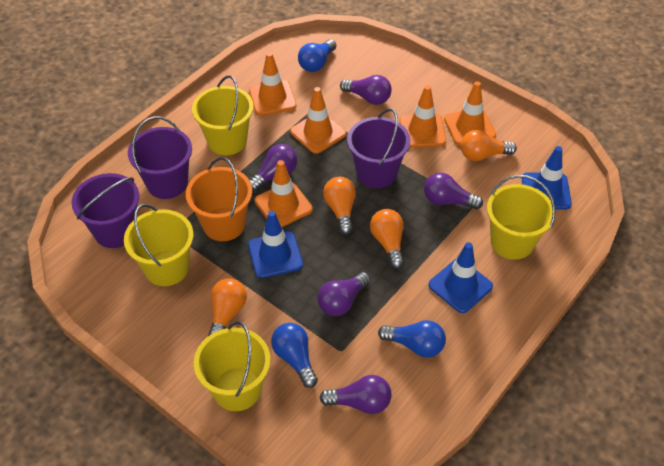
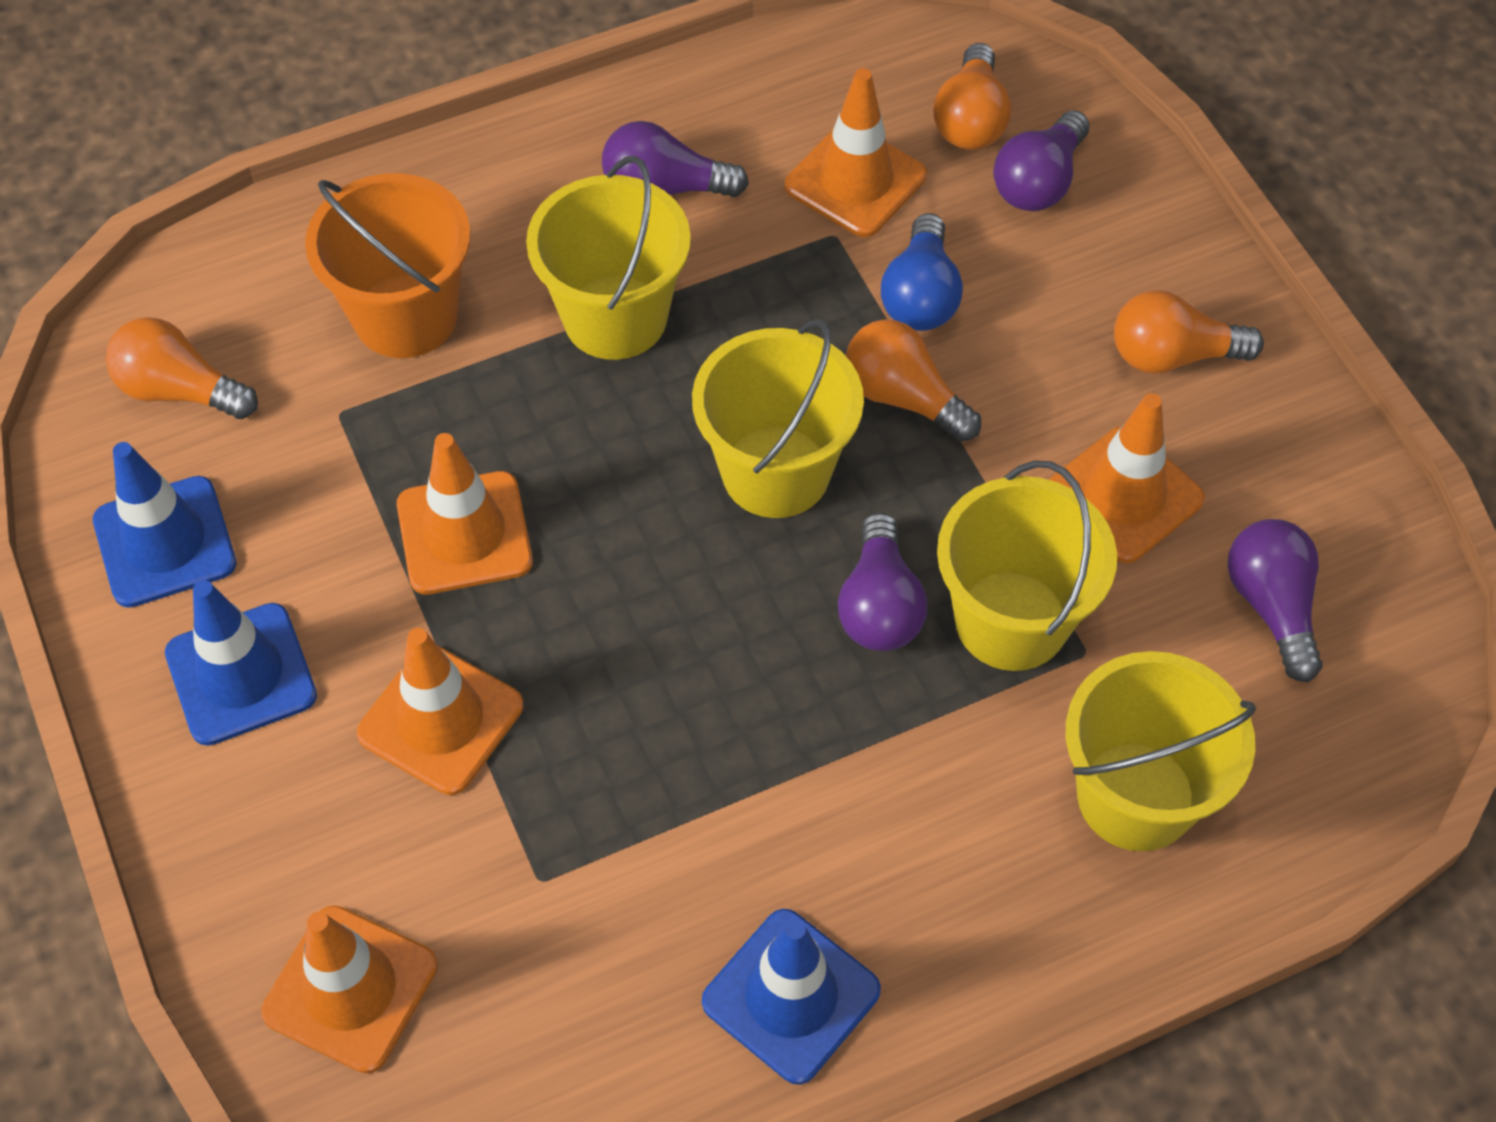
blue light bulb: [271,323,318,388] [298,39,336,72] [378,320,446,358] = 3 -> [881,213,963,331] = 1
purple bucket: [71,173,139,248] [128,116,192,199] [347,108,410,188] = 3 -> none = 0
purple light bulb: [250,144,297,191] [317,272,371,316] [320,375,392,414] [340,75,392,105] [424,173,483,209] = 5 -> [602,121,749,197] [838,512,927,651] [993,110,1090,211] [1228,519,1323,682] = 4

